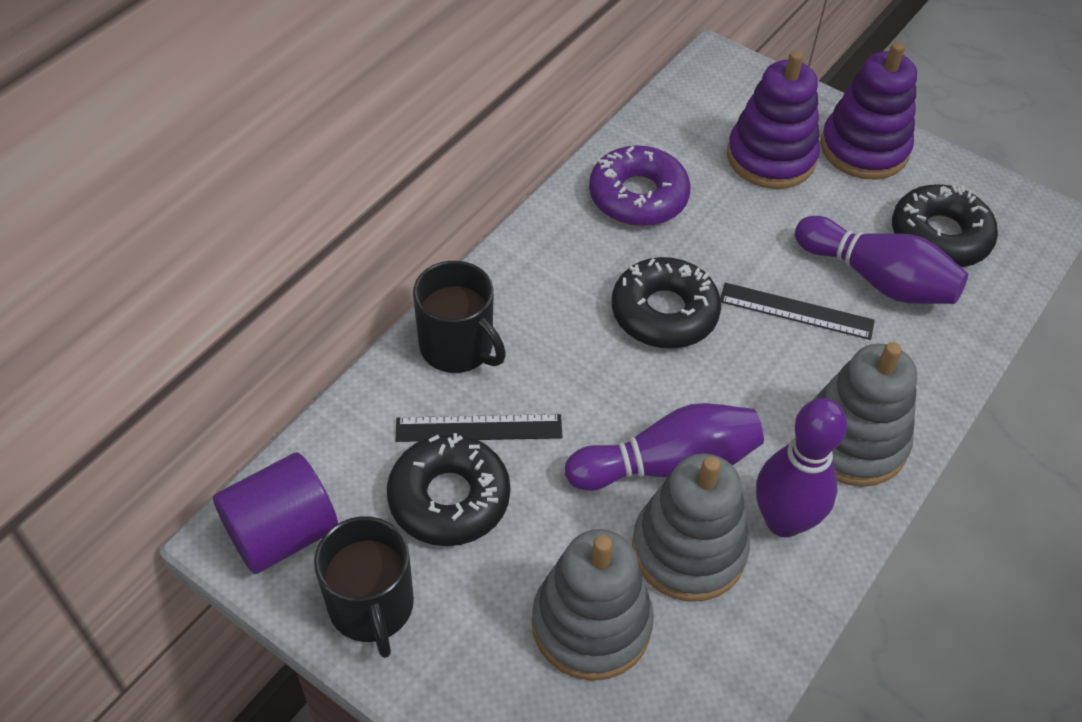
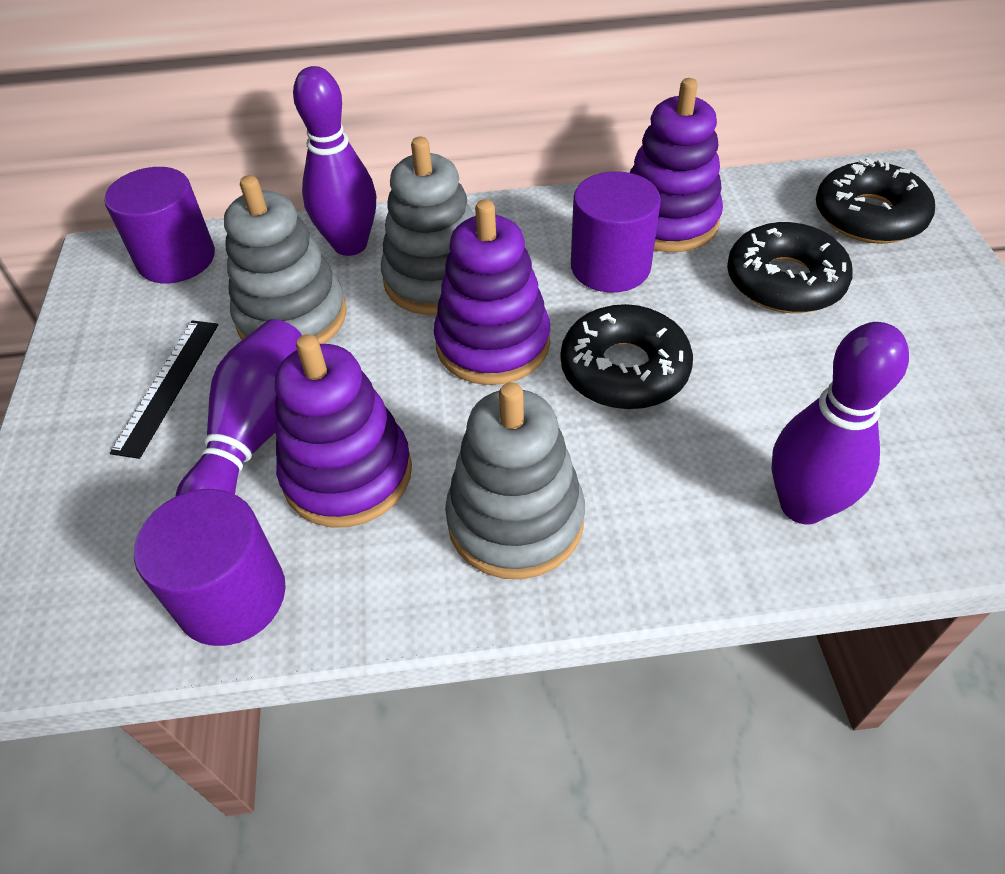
black mug: [314,516,414,658] [413,261,506,373] = 2 -> none = 0
black ruler: [396,414,563,442] [720,283,875,340] = 2 -> [110,320,218,459] = 1
purple cylinder: [213,453,338,574] = 1 -> [104,167,215,283] [134,489,286,646] [571,171,661,293] = 3
purple donut: [589,145,691,226] = 1 -> none = 0
purple stacking toy: [727,51,820,189] [820,42,917,179] = 2 -> [275,334,412,527] [434,199,550,385] [629,78,723,252] = 3

